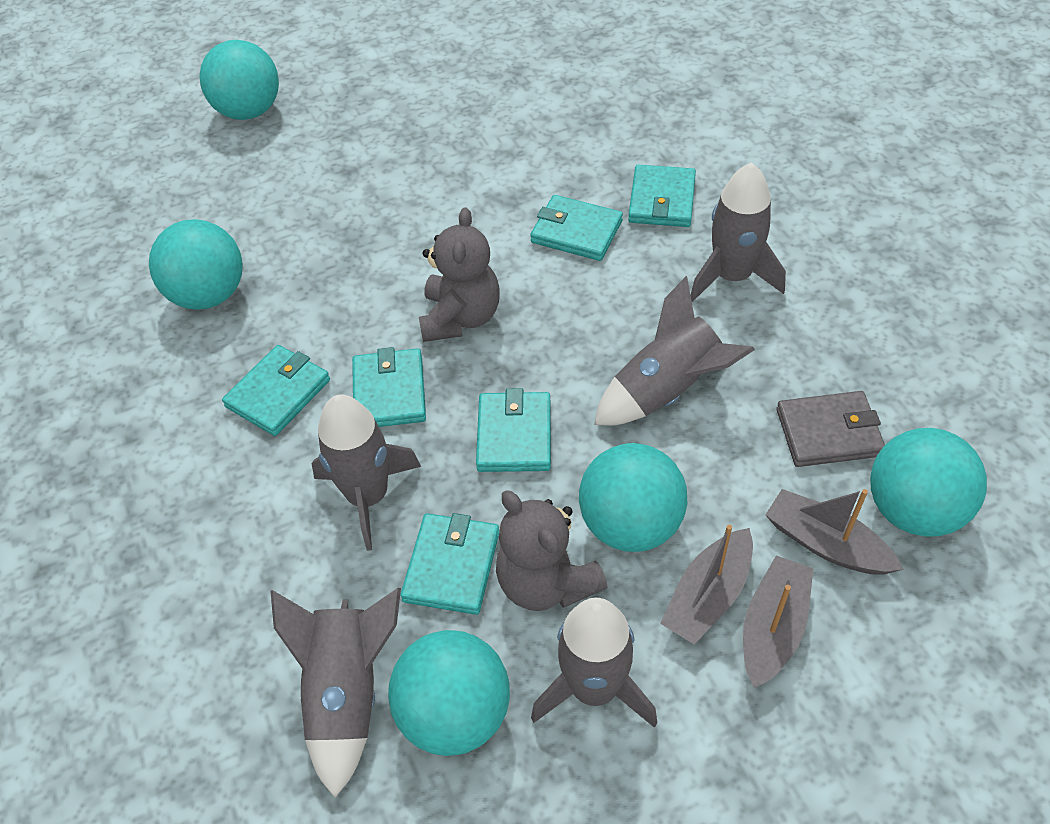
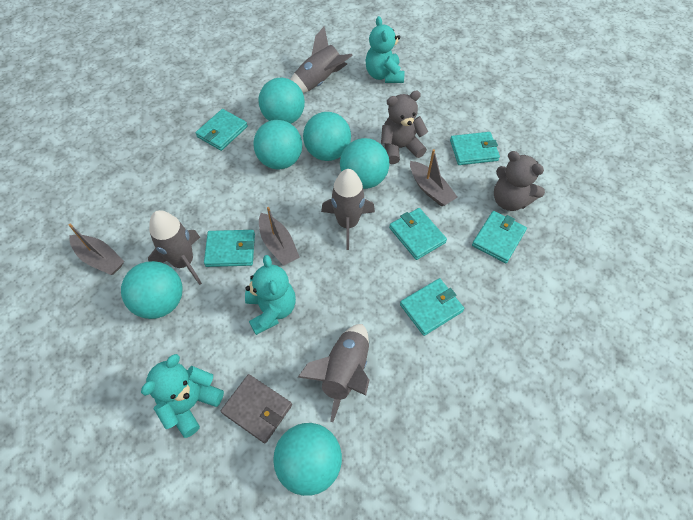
grey rocket: [271,588,401,798] [312,394,421,551] [531,598,657,728] [594,276,755,426] [691,163,786,302] = 5 -> [148,210,202,285] [290,26,353,93] [297,324,369,422] [321,169,375,250] = 4
turquoise ball: [149,219,243,310] [199,40,279,120] [388,630,510,756] [579,443,687,552] [870,428,987,537] = 5 -> [121,261,183,319] [253,120,302,169] [259,78,305,124] [273,423,342,496] [303,112,351,161] [340,138,389,189] = 6
turquoise teddy bear: none = 0 -> [141,354,224,438] [245,255,296,335] [365,16,404,83] = 3

